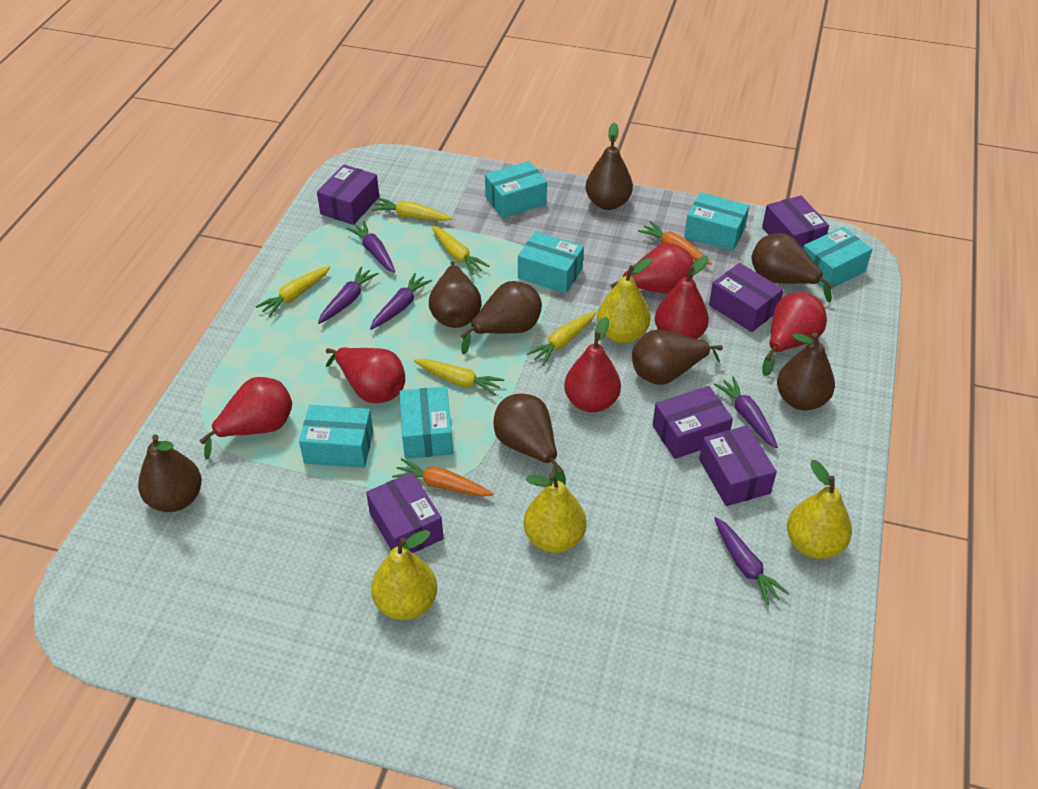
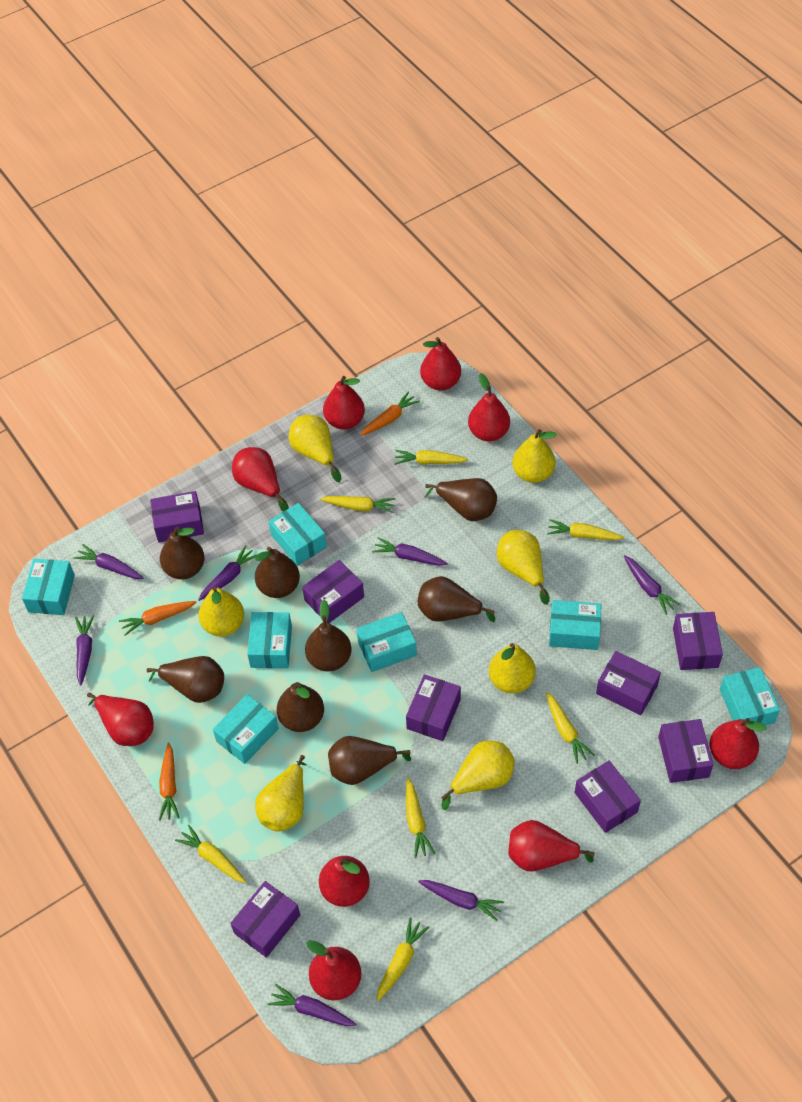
orange carrot: [392,458,494,497] [638,221,712,265] = 2 -> [119,601,197,636] [159,742,180,821] [360,392,420,436] = 3
purple box: [317,164,379,225] [366,472,443,553] [653,386,733,459] [699,425,777,506] [709,263,783,332] [762,195,829,248] = 6 -> [150,491,204,542] [230,881,300,958] [302,560,364,623] [406,675,461,741] [574,760,641,833] [596,651,661,715] [658,719,713,783] [673,612,723,670] = 8
purple carrot: [318,266,379,324] [346,221,395,273] [370,273,432,330] [714,377,778,448] [714,517,790,605] = 5 -> [74,544,144,579] [75,615,94,686] [198,545,256,601] [268,984,357,1026] [372,537,448,566] [418,880,504,921] [624,555,680,615] = 7
red pear: [199,377,292,460] [326,347,405,403] [564,317,621,413] [610,243,694,294] [655,256,709,339] [762,292,827,376] = 6 -> [87,693,154,746] [232,447,289,511] [306,940,361,1000] [319,856,370,907] [323,376,365,430] [420,337,461,391] [468,373,510,441] [508,820,594,872] [709,718,767,769] = 9
turquoise box: [299,405,373,468] [399,387,453,459] [485,161,547,218] [518,231,584,294] [684,192,749,251] [803,227,872,288] = 6 -> [22,559,75,615] [213,694,279,764] [247,612,292,668] [269,503,327,566] [357,612,417,672] [549,600,602,650] [720,667,780,725] = 7
yellow carrot: [256,266,330,317] [371,198,453,221] [414,359,504,396] [431,226,489,275] [527,311,596,365] = 5 -> [175,825,246,883] [320,496,395,513] [376,917,429,1001] [395,450,468,465] [406,778,435,858] [546,692,594,764] [547,519,624,540] = 7
yellow pear: [371,530,437,620] [524,473,586,553] [597,258,652,343] [787,460,852,559] = 4 -> [198,586,244,637] [255,755,306,832] [289,415,341,482] [441,741,515,810] [489,643,536,693] [497,530,549,605] [512,429,557,483] = 7

